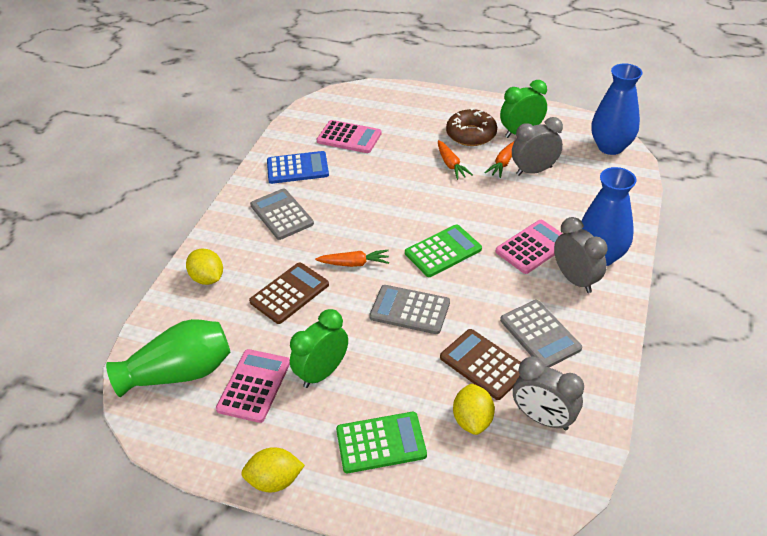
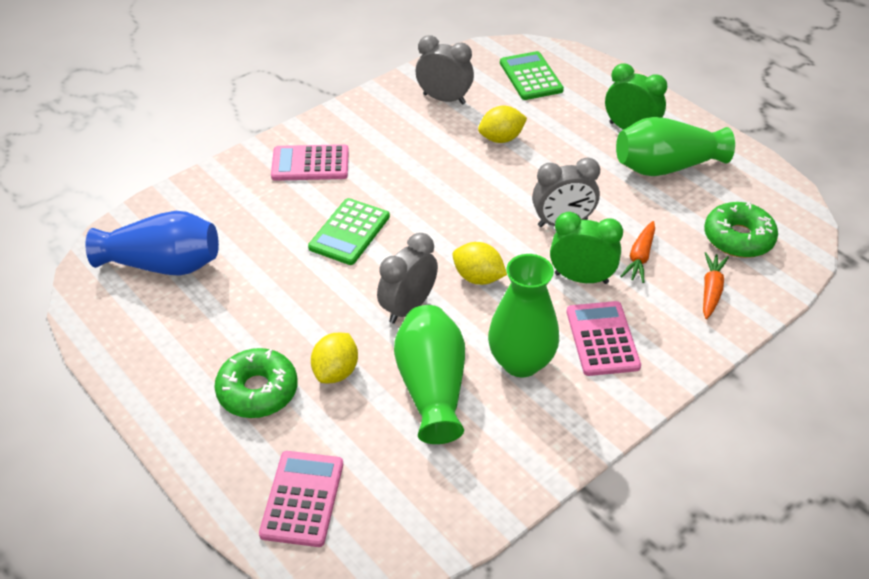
blue calculator: [267,151,329,184] = 1 -> none = 0
blue vase: [581,167,637,266] [591,63,643,155] = 2 -> [85,211,219,276] = 1
brown calculator: [249,262,329,324] [440,329,521,400] = 2 -> none = 0
brown donut: [446,108,497,146] = 1 -> none = 0
green donut: none = 0 -> [214,348,298,418] [704,202,778,258] = 2
green vase: [106,319,230,397] = 1 -> [394,305,465,444] [488,254,559,377] [616,117,735,176] = 3
grey calculator: [250,188,314,240] [369,285,450,334] [500,300,582,368] = 3 -> none = 0
orange carrot: [315,250,389,267] [438,140,473,180] [484,141,515,178] = 3 -> [620,221,655,283] [703,252,729,319] = 2

